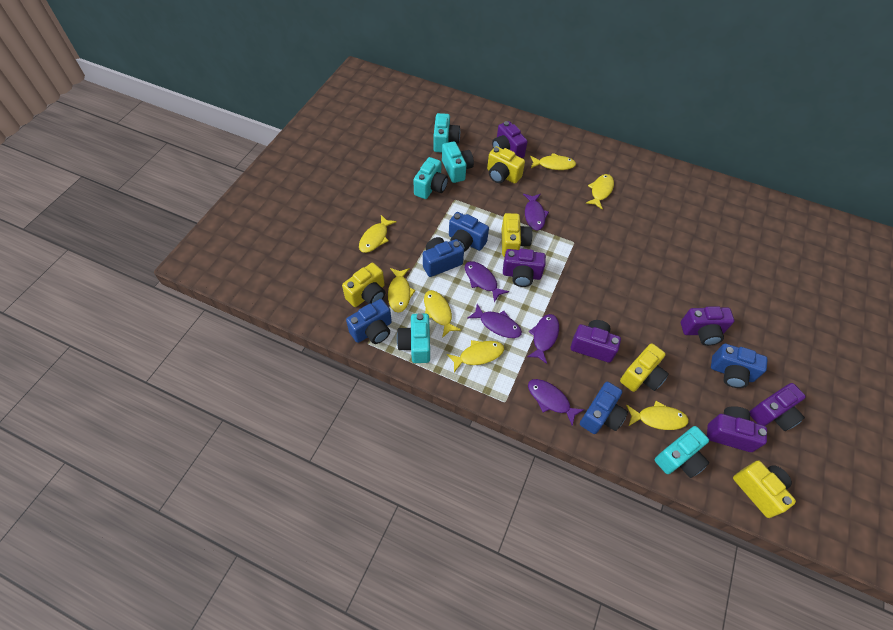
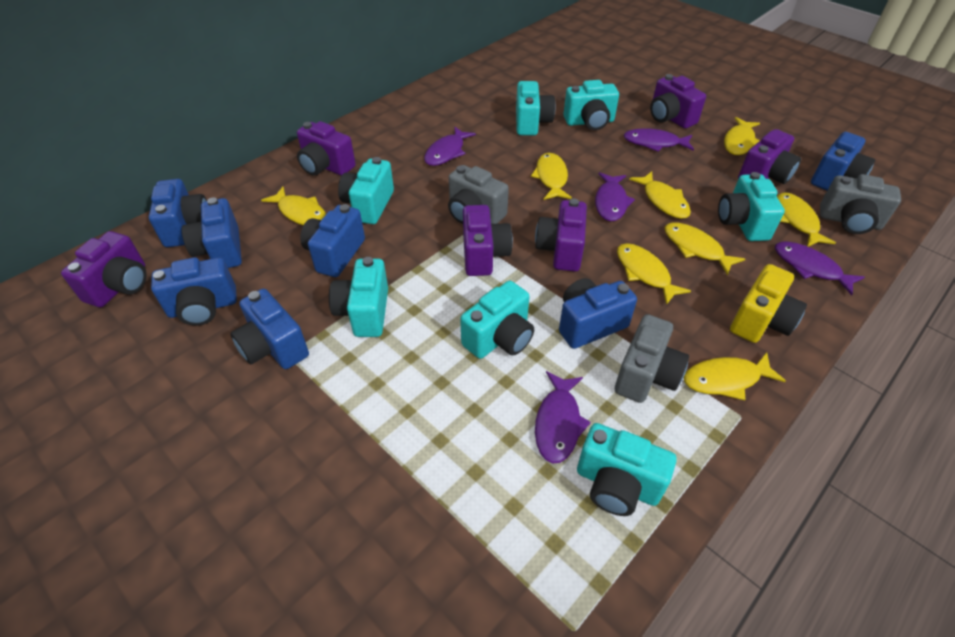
blue camera: [346,299,392,344] [423,237,464,277] [449,212,489,252] [580,382,628,434] [711,344,768,388] = 5 -> [149,179,207,247] [151,257,237,326] [182,197,242,268] [230,289,309,369] [300,204,365,277] [559,278,637,349] [811,132,875,191] = 7
grey camera: none = 0 -> [448,165,509,224] [615,314,689,403] [820,174,901,234] = 3
turquoise camera: [397,313,430,363] [413,157,448,199] [433,113,460,153] [442,141,474,183] [655,426,709,478] = 5 -> [329,257,388,337] [338,157,394,224] [460,281,534,359] [516,81,555,136] [563,80,619,130] [577,423,677,516] [718,172,785,241] = 7
yellow camera: [342,263,385,307] [487,146,525,184] [501,213,532,257] [620,343,669,392] [733,460,796,518] = 5 -> [730,264,807,343] = 1
yellow fish: [359,215,397,253] [388,268,416,313] [424,290,461,338] [447,340,504,372] [530,153,576,170] [585,174,614,210] [626,401,689,430] = 7 -> [261,187,326,225] [531,153,572,200] [617,243,691,305] [629,171,691,219] [665,222,745,275] [684,352,786,400] [724,117,760,155] [777,192,836,247] = 8

